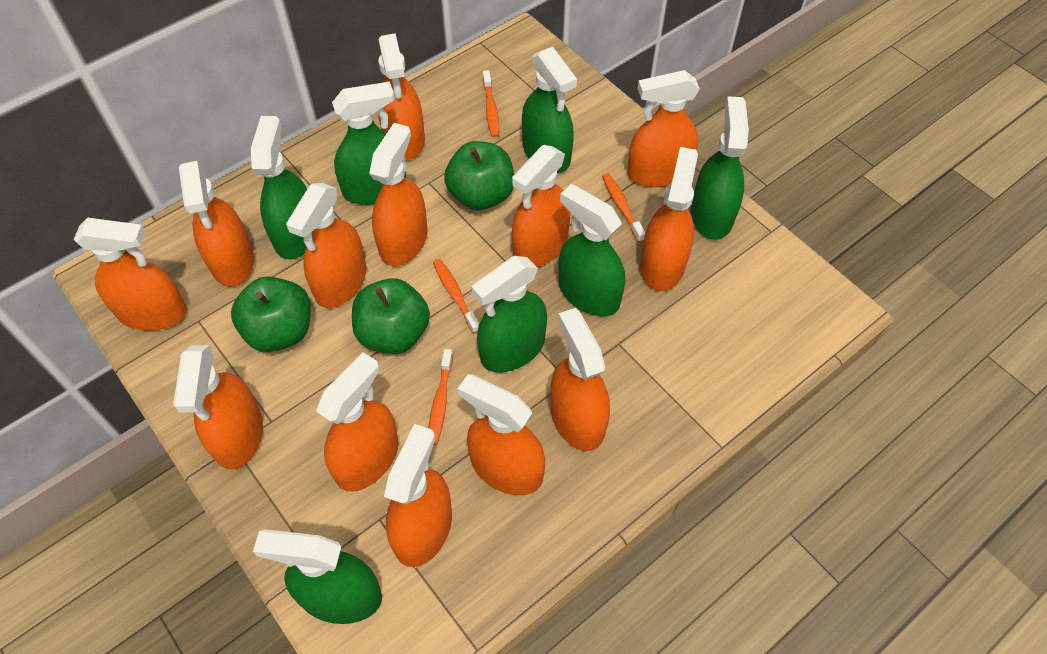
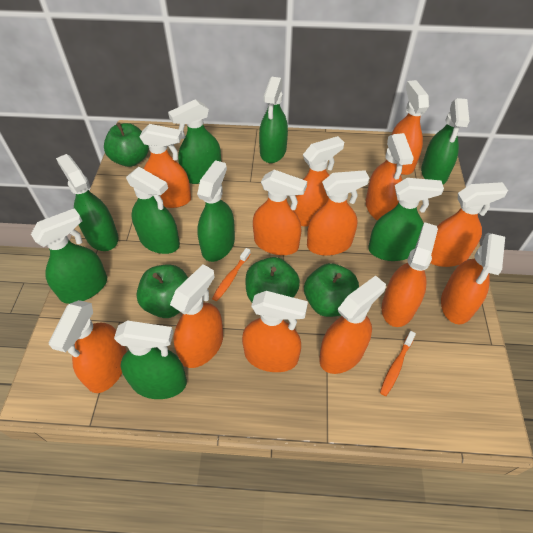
green apple: [231,276,311,352] [352,278,430,354] [444,141,514,210] = 3 -> [104,123,149,167] [136,264,188,318] [245,257,300,302] [304,263,359,317] = 4
green spray bottle: [251,116,307,260] [253,529,382,624] [332,82,406,205] [471,256,547,373] [522,47,577,173] [558,184,625,316] [691,96,749,240] = 7 -> [31,208,107,304] [56,154,119,251] [114,321,187,399] [126,167,180,254] [168,99,221,184] [197,160,235,262] [259,77,288,163] [368,178,444,261] [421,98,469,184] = 9
orange toothbrush: [429,349,453,445] [433,259,479,333] [483,70,499,138] [602,173,646,242] = 4 -> [212,248,251,301] [380,331,416,396] = 2

